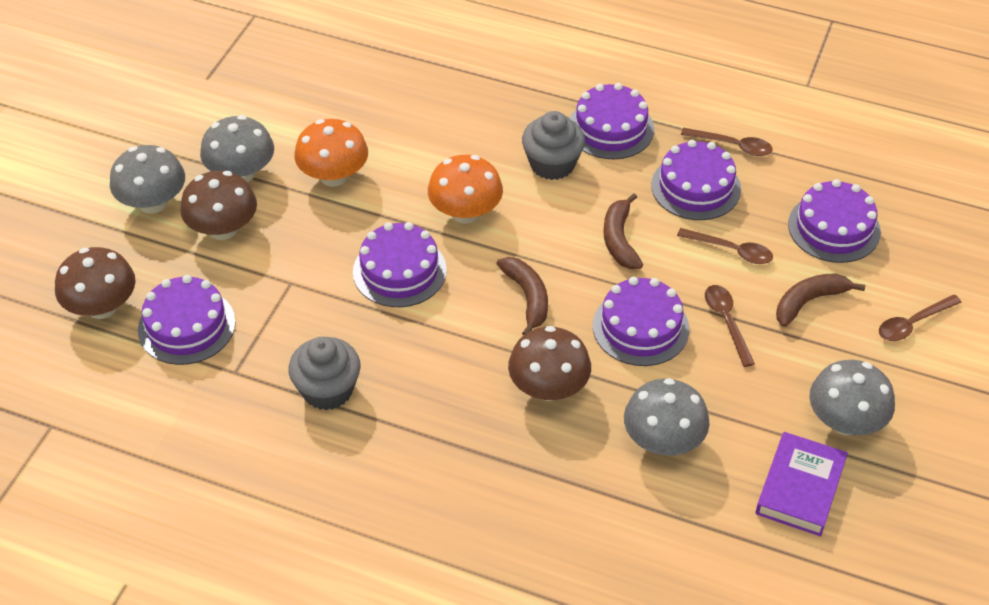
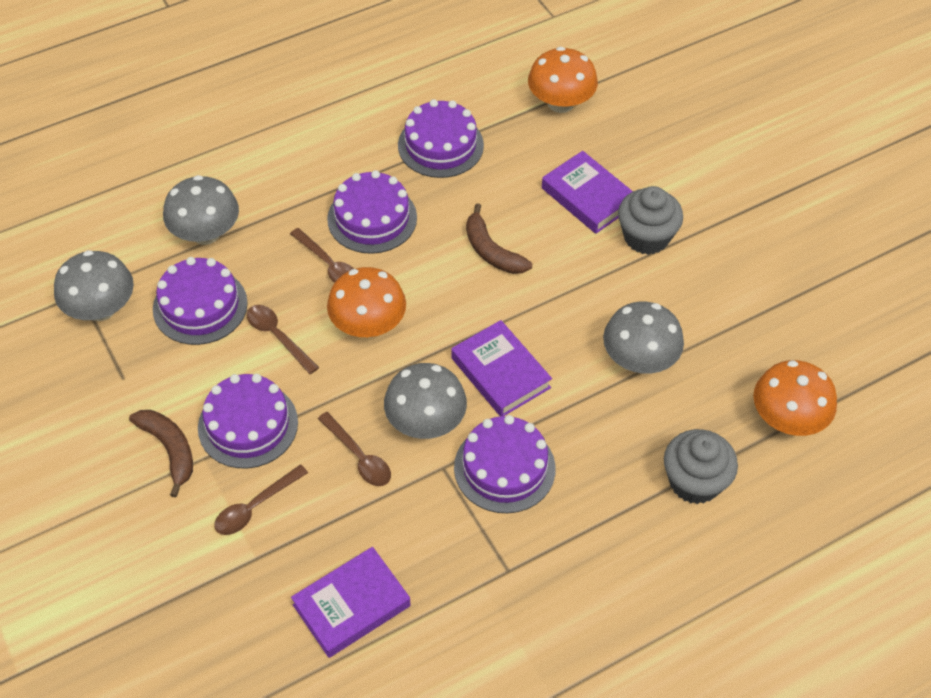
brown banana: [496,257,548,335] [603,193,643,269] [776,273,865,327] = 3 -> [129,410,193,497] [466,203,532,274] = 2
brown mushroom: [55,247,136,319] [180,171,257,240] [508,326,591,401] = 3 -> none = 0
orange mushroom: [294,119,368,187] [428,155,503,224] = 2 -> [327,267,406,338] [528,47,598,113] [753,360,837,436] = 3
purple book: [756,432,848,536] = 1 -> [291,547,410,658] [451,320,552,417] [542,151,633,234] = 3
purple cake: [138,275,236,365] [353,222,447,307] [570,83,654,159] [593,277,689,366] [651,140,741,220] [788,179,881,263] = 6 -> [153,257,248,345] [198,374,298,468] [327,170,417,254] [398,99,484,178] [454,415,556,513] = 5

